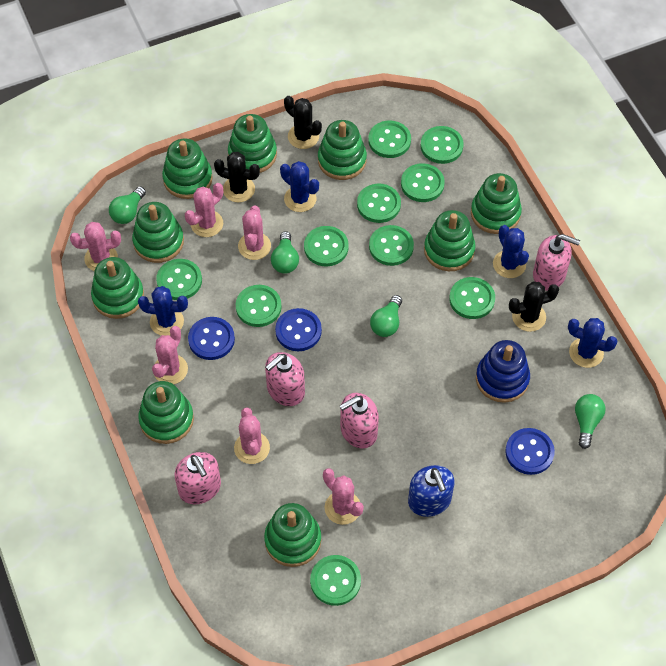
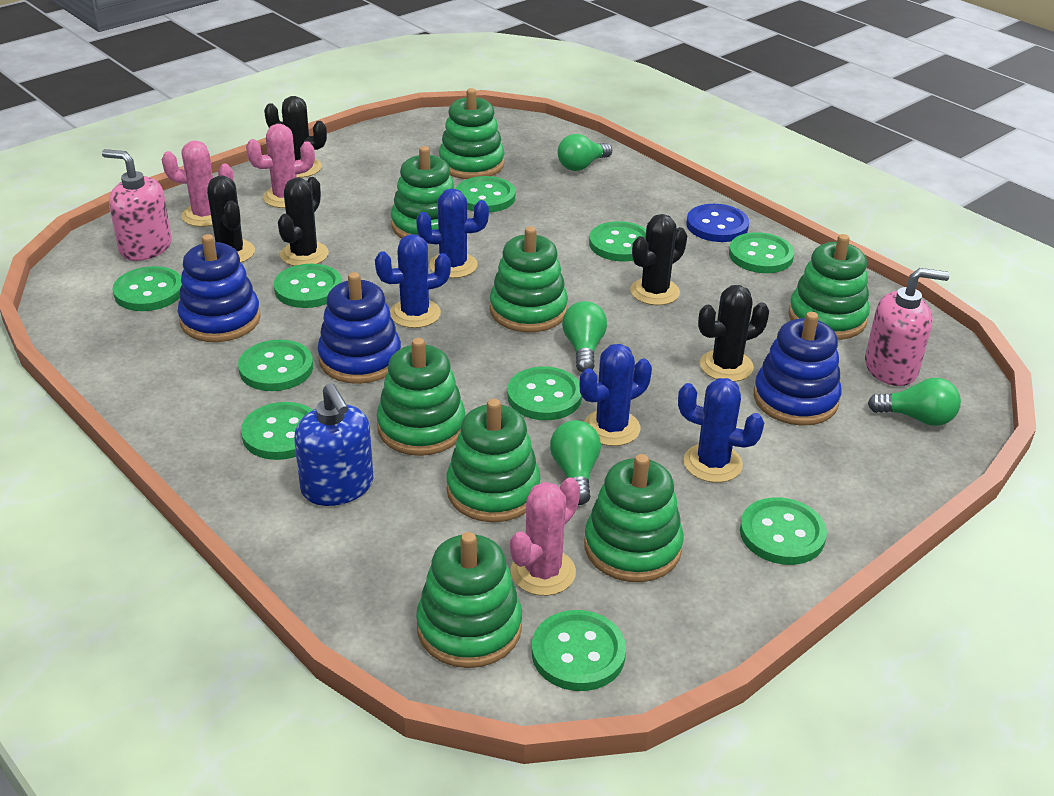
black cactus: [214,152,260,202] [284,96,322,149] [509,281,559,332] = 3 -> [207,176,255,263] [264,96,327,178] [278,177,329,266] [630,214,687,305] [698,285,769,382] = 5
blue button: [188,317,235,360] [275,308,322,351] [505,428,555,475] = 3 -> [687,204,749,242] = 1
blue stacking toy: [476,340,530,403] = 1 -> [178,234,261,342] [318,272,401,384] [754,312,842,426] = 3
green stacking toy: [91,257,144,319] [132,202,184,263] [138,381,194,444] [162,138,213,199] [228,114,277,173] [264,503,321,567] [318,120,367,180] [424,210,476,271] [471,173,522,234] = 9 -> [376,338,465,456] [391,146,454,244] [416,532,522,668] [439,88,505,179] [446,399,540,522] [490,226,568,332] [584,454,683,582] [788,234,870,340] = 8
pink cactus: [70,222,121,271] [152,326,188,384] [185,183,223,237] [234,407,270,464] [238,205,271,260] [323,468,364,525] = 6 -> [162,140,234,227] [246,124,315,208] [510,477,580,596] = 3
pink soap dispenser: [174,452,221,504] [265,352,305,406] [339,393,379,449] [533,234,580,291] = 4 -> [102,149,172,261] [865,268,950,386] = 2

